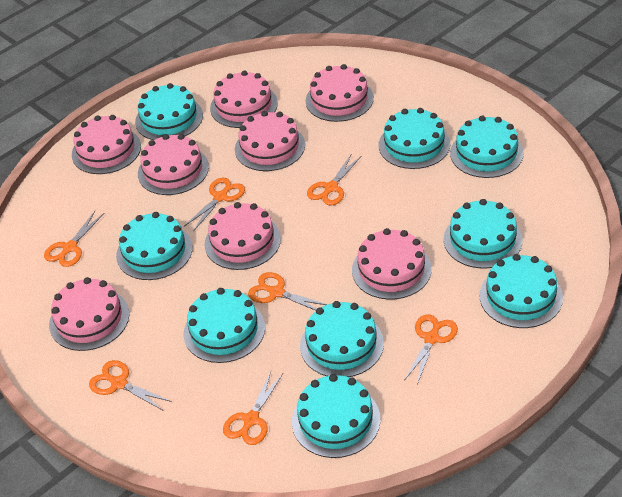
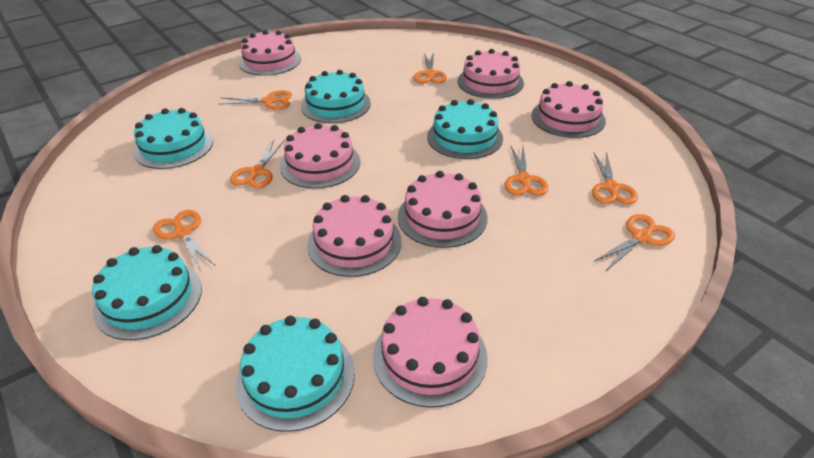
pink cake: [49,277,130,351] [72,115,141,174] [138,134,209,195] [205,202,281,270] [210,70,278,128] [235,111,305,171] [305,64,374,122] [352,228,432,300] = 8 -> [239,30,301,76] [280,123,360,189] [307,195,401,277] [373,297,488,408] [398,171,487,248] [458,49,524,99] [531,81,606,138] = 7
turquoise cake: [116,212,193,280] [135,83,203,140] [183,288,265,363] [292,374,380,458] [300,301,384,377] [379,108,450,169] [444,199,523,269] [450,115,524,178] [480,254,563,328] = 9 -> [92,245,202,340] [133,108,213,169] [236,316,355,432] [301,70,371,123] [427,99,503,159] = 5

